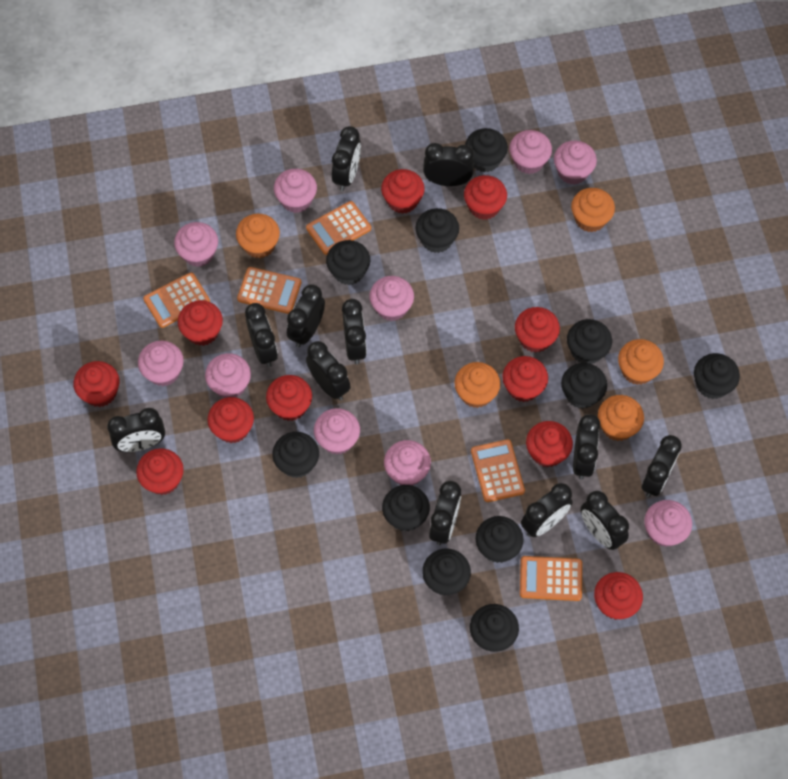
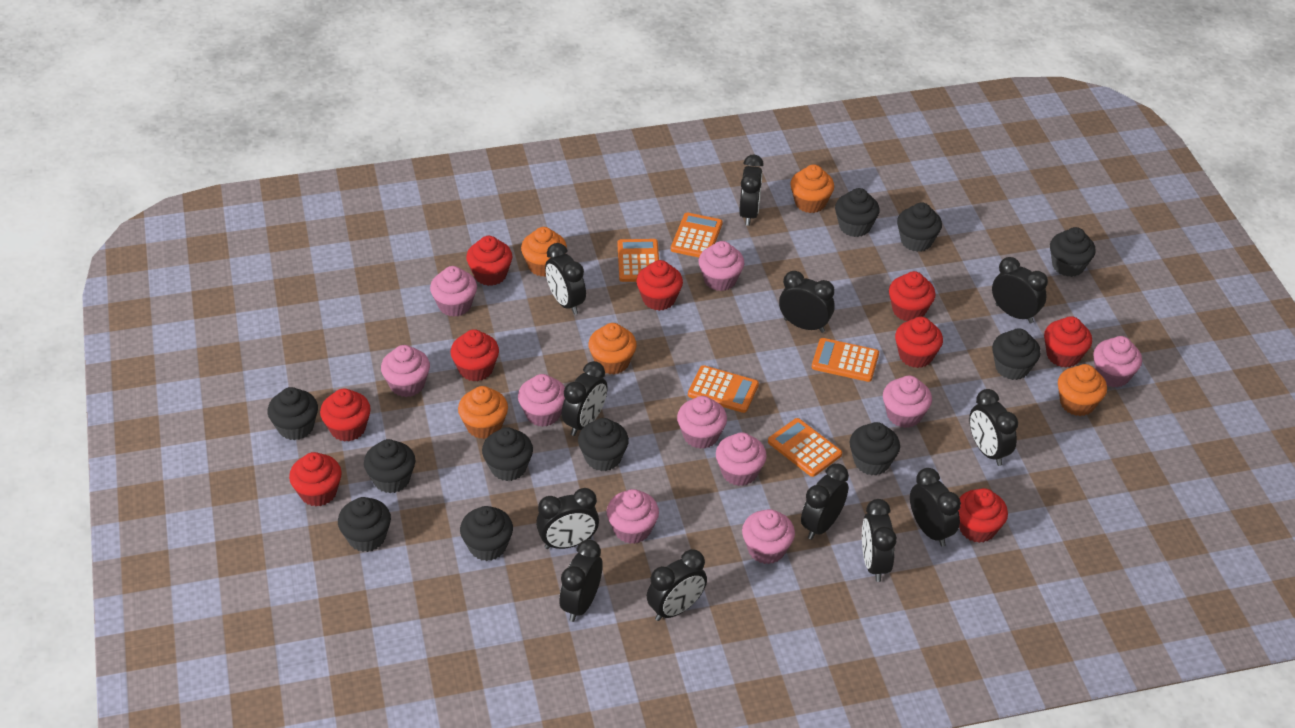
red cupcake: [74,361,119,407] [136,448,184,495] [178,300,223,346] [207,397,254,443] [266,375,312,421] [381,169,425,214] [464,175,507,220] [502,356,548,402] [515,307,560,353] [526,421,573,468] [594,572,643,620] = 11 -> [289,452,342,506] [320,388,371,442] [450,329,499,381] [466,236,513,286] [636,260,683,311] [889,271,935,321] [895,317,943,368] [959,488,1008,543] [1044,316,1092,368] = 9

